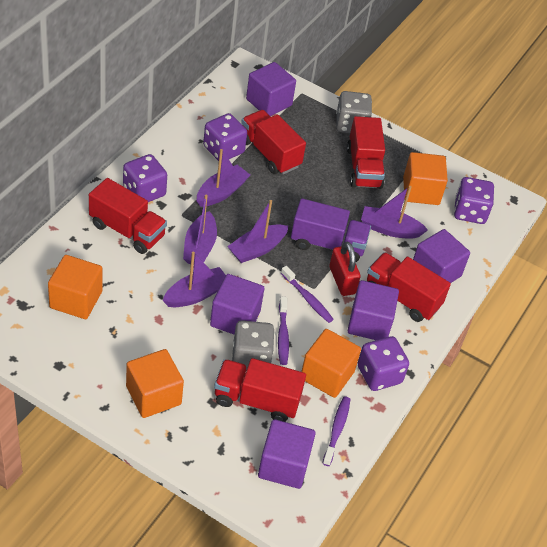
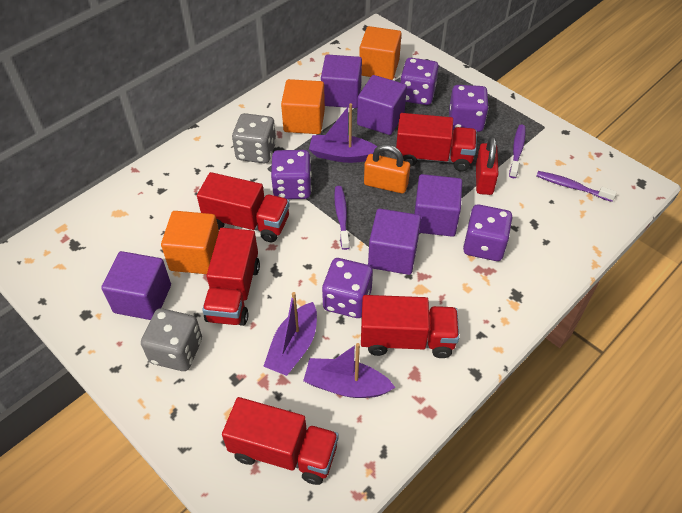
orange cube: [48,255,102,319] [126,349,184,418] [301,329,361,398] [403,152,448,205] = 4 -> [161,211,219,274] [281,79,325,134] [359,26,402,80] = 3
orange padlock: none = 0 -> [364,144,410,193] = 1
purple boat: [163,251,226,307] [183,194,217,264] [197,149,250,207] [227,200,288,263] [361,186,428,239] = 5 -> [263,292,317,376] [303,343,395,398] [309,103,377,163] = 3
purple dice: [123,154,167,202] [203,113,247,161] [358,336,409,391] [454,177,494,224] = 4 -> [271,150,312,199] [322,258,373,318] [400,58,439,105] [449,85,489,132] [463,204,512,261] = 5
purple truck: [291,198,371,262] = 1 -> none = 0

